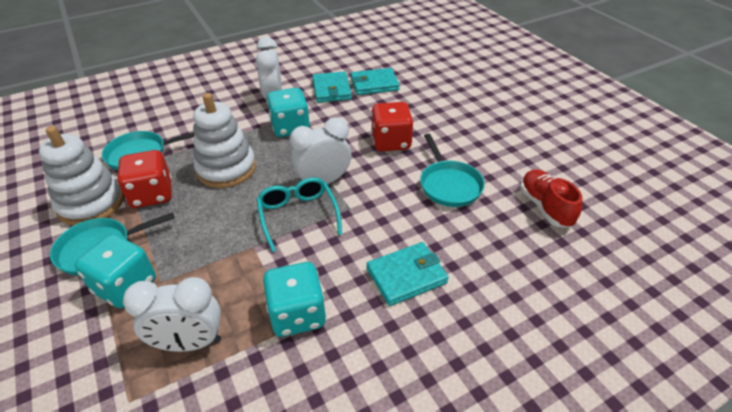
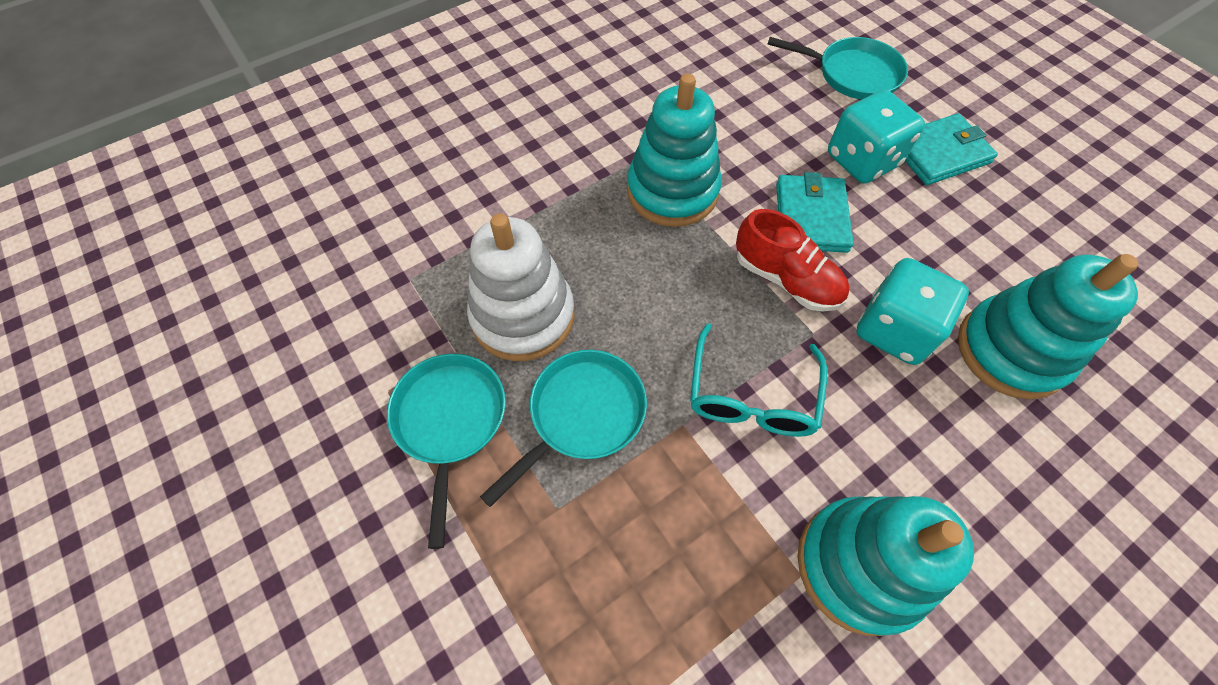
red dice: [117,150,172,208] [371,102,413,151] = 2 -> none = 0
turquoise dice: [75,234,156,308] [263,262,326,337] [267,88,310,137] = 3 -> [828,90,925,183] [856,258,969,365] = 2
turquoise stacking toy: none = 0 -> [627,73,722,227] [797,496,974,636] [958,254,1138,399] = 3
turquoise wallet: [312,71,352,103] [351,68,400,95] [366,242,449,306] = 3 -> [776,172,854,253] [905,113,998,185] = 2
white clock: [123,277,221,352] [256,37,282,99] [290,117,351,184] = 3 -> none = 0
white stacking toy: [39,126,124,226] [193,93,256,188] = 2 -> [467,213,574,361] = 1

